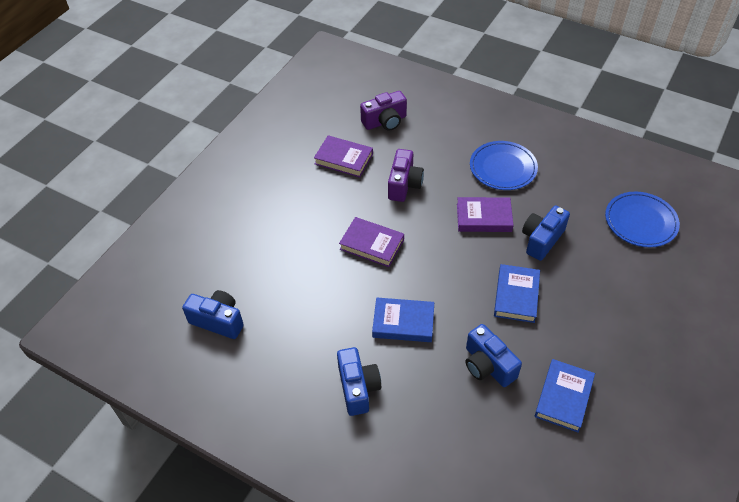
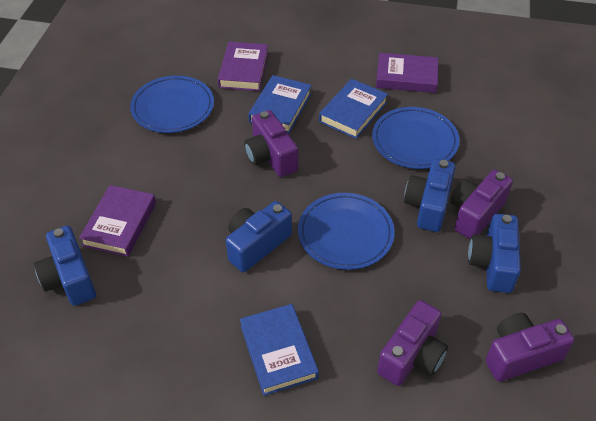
blue plate: [470,141,538,190] [605,192,680,247] = 2 -> [130,76,214,133] [298,193,395,270] [372,107,460,169] = 3
purple camera: [360,91,407,131] [388,149,424,202] = 2 -> [244,110,298,177] [377,300,448,386] [450,170,513,239] [485,313,574,382] = 4

